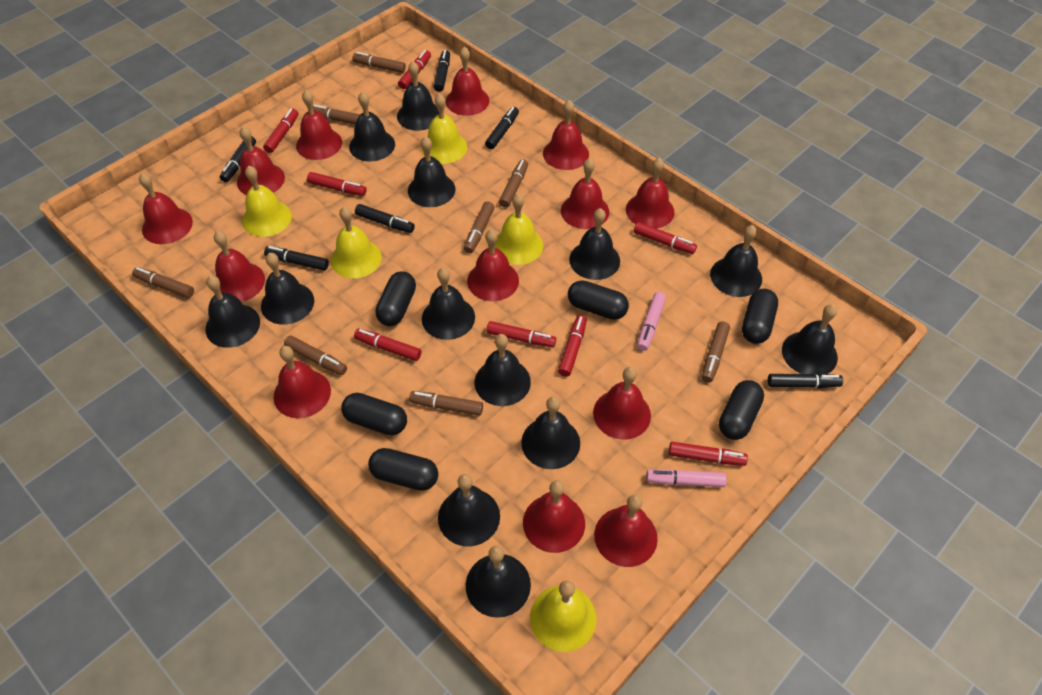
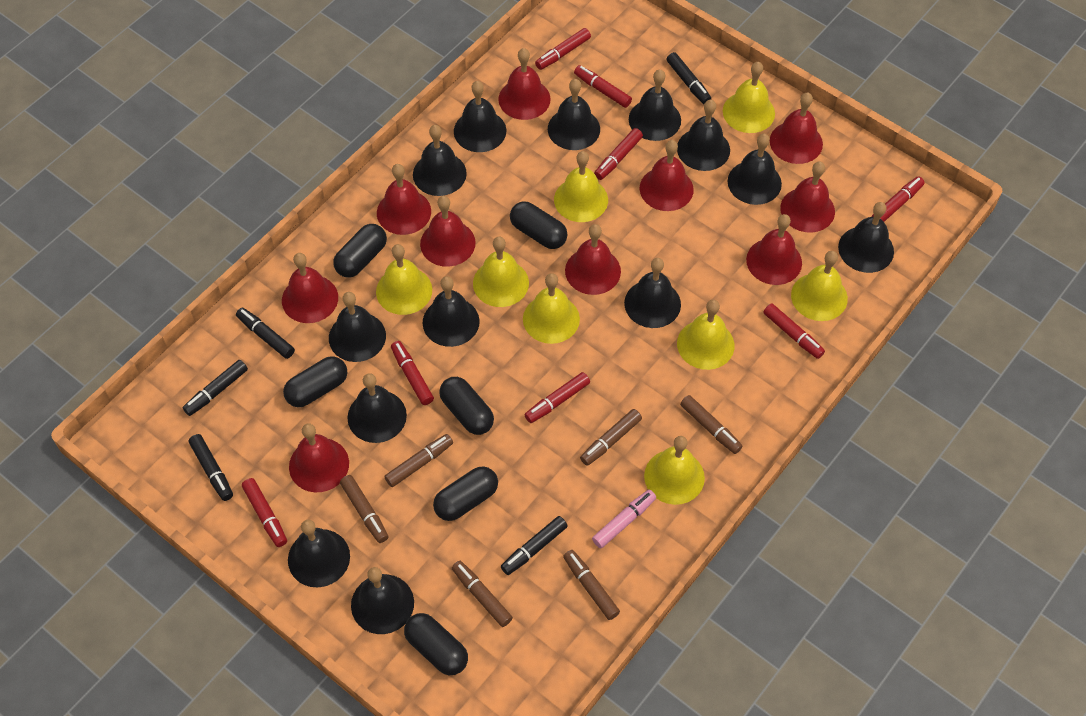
black marker: [220,136,256,182] [264,246,329,271] [355,204,415,233] [434,50,450,92] [485,107,519,149] [768,373,843,388] = 6 -> [183,360,248,416] [189,434,233,501] [236,308,295,359] [501,516,568,575] [666,52,711,104] = 5
brown marker: [132,267,194,298] [284,335,347,375] [313,105,361,125] [352,52,406,73] [409,391,483,416] [464,202,494,253] [499,159,528,208] [702,321,730,383] = 8 -> [340,475,389,543] [384,434,453,487] [452,561,513,627] [563,550,620,620] [580,409,642,466] [680,395,743,454] = 6
pink marker: [637,292,666,351] [646,469,727,487] = 2 -> [592,490,656,548] = 1
red bell: [139,173,193,244] [214,231,265,302] [237,126,285,195] [274,346,331,418] [296,90,342,160] [446,47,490,116] [467,230,519,301] [523,480,585,553] [543,100,589,170] [561,158,609,229] [593,367,651,440] [594,495,658,567] [626,158,675,229] = 13 -> [282,253,338,323] [289,423,349,492] [377,164,431,235] [420,196,476,267] [498,48,551,120] [565,224,621,295] [639,140,694,211] [746,214,802,285] [770,93,823,164] [780,161,835,233] = 10
yellow bell: [242,166,292,237] [331,207,382,278] [421,94,467,164] [495,193,543,265] [530,580,596,652] = 5 -> [376,244,432,315] [473,237,529,307] [523,273,580,344] [554,151,608,222] [644,436,705,505] [677,300,734,370] [723,62,775,133] [791,251,848,321] = 8

